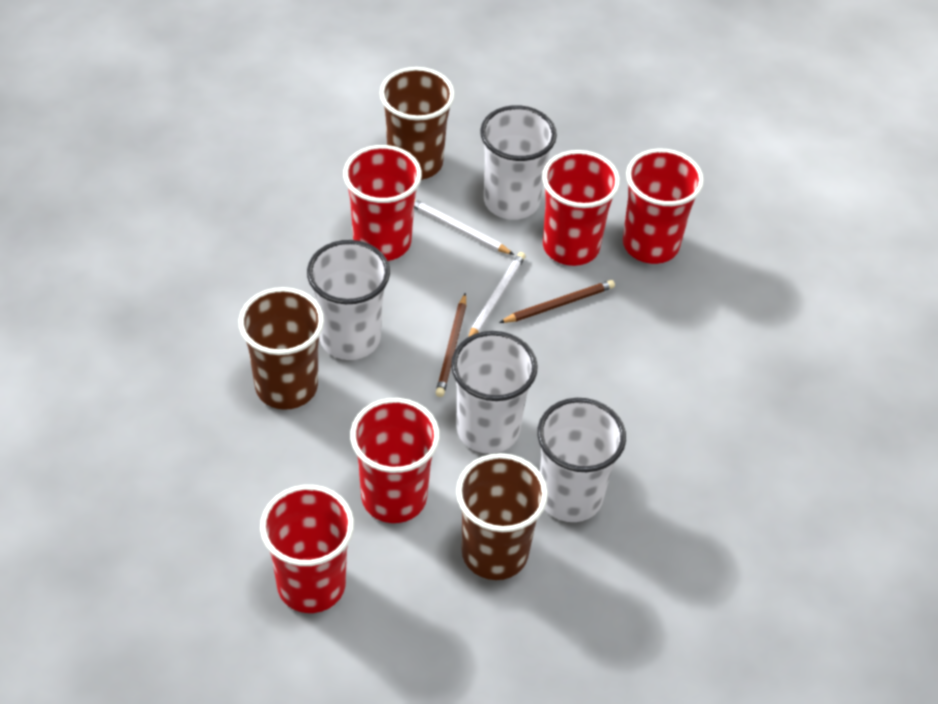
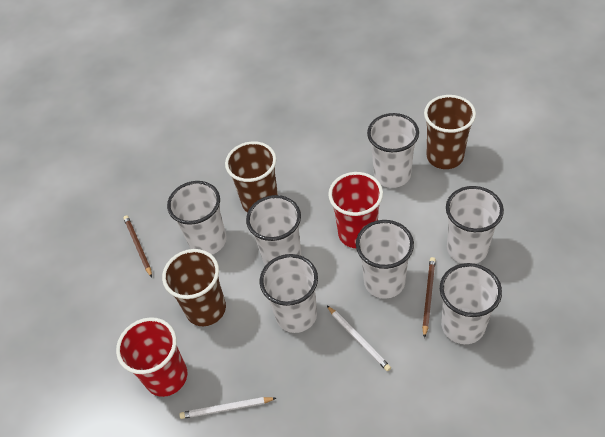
red cup: [260,485,354,613] [343,145,422,261] [350,398,440,523] [542,150,620,266] [623,148,704,264] = 5 -> [116,317,187,397] [328,172,383,248] = 2
white cup: [307,240,390,360] [451,331,538,454] [480,105,557,220] [537,398,626,522] = 4 -> [167,181,226,255] [246,195,301,266] [260,254,318,333] [356,220,414,299] [367,113,419,188] [440,263,502,344] [446,186,504,264] = 7

